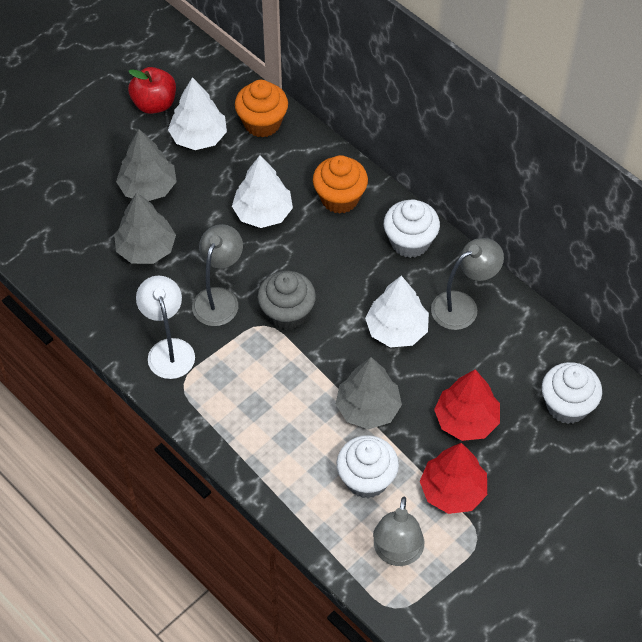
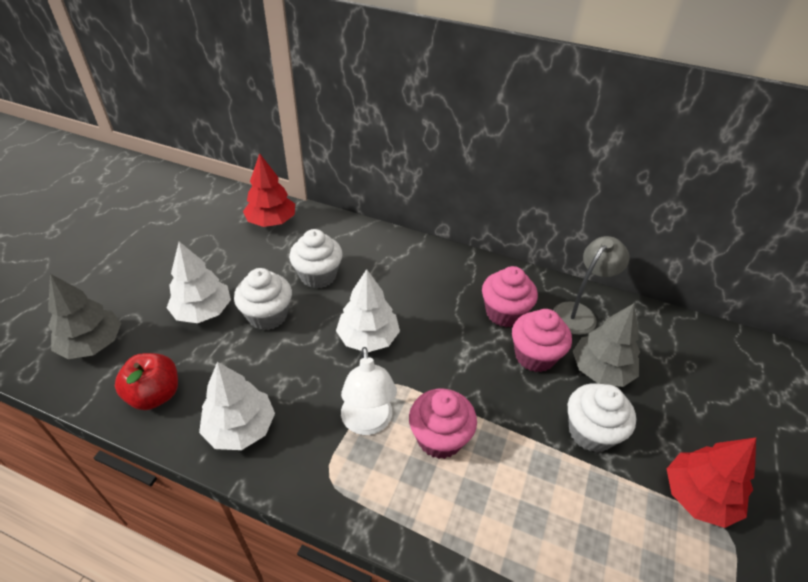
grey cupcake: [258,271,316,330] = 1 -> none = 0
grey lamp: [192,224,243,326] [373,497,424,566] [431,238,504,330] = 3 -> [553,236,629,335] = 1
grey tree: [114,192,176,264] [116,129,177,201] [335,357,402,429] = 3 -> [48,274,121,359] [573,303,640,387] = 2
orange cupcake: [235,80,288,138] [313,155,368,214] = 2 -> none = 0
pink cupcake: none = 0 -> [409,389,477,459] [482,266,538,327] [512,309,572,372] = 3

